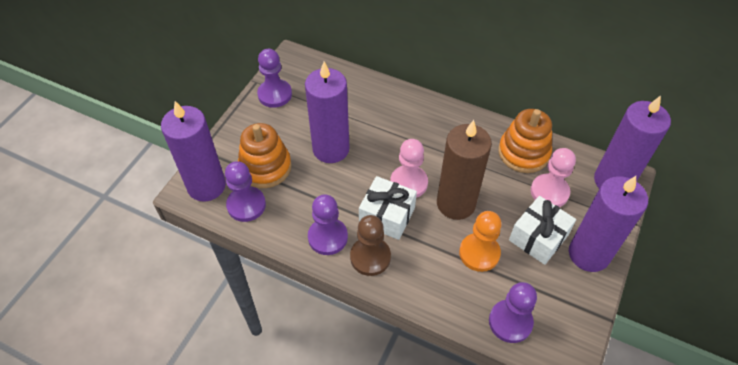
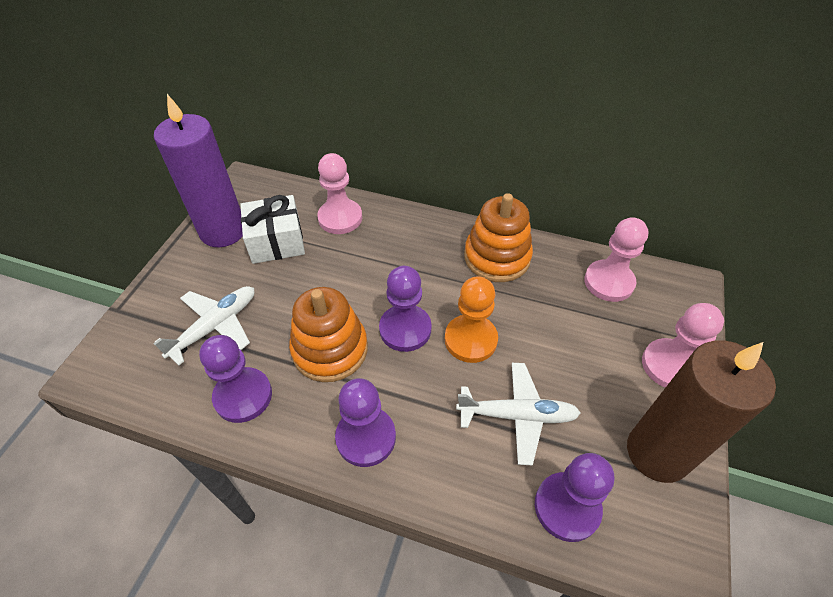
brown pawn: [350,215,391,276] = 1 -> none = 0
pink pawn: [390,139,428,198] [531,148,576,207] = 2 -> [317,153,362,234] [584,217,649,302] [642,303,724,388] = 3
purple candle: [161,101,226,202] [305,62,350,163] [569,176,648,272] [594,95,671,188] = 4 -> [154,94,243,247] = 1
white gift: [359,176,417,240] [509,196,576,265] = 2 -> [240,195,305,264] = 1
white plane: none = 0 -> [154,286,255,365] [456,363,580,465] = 2

